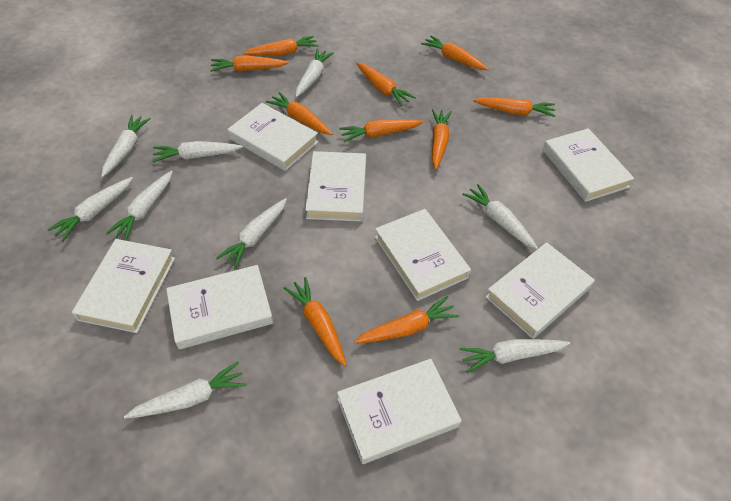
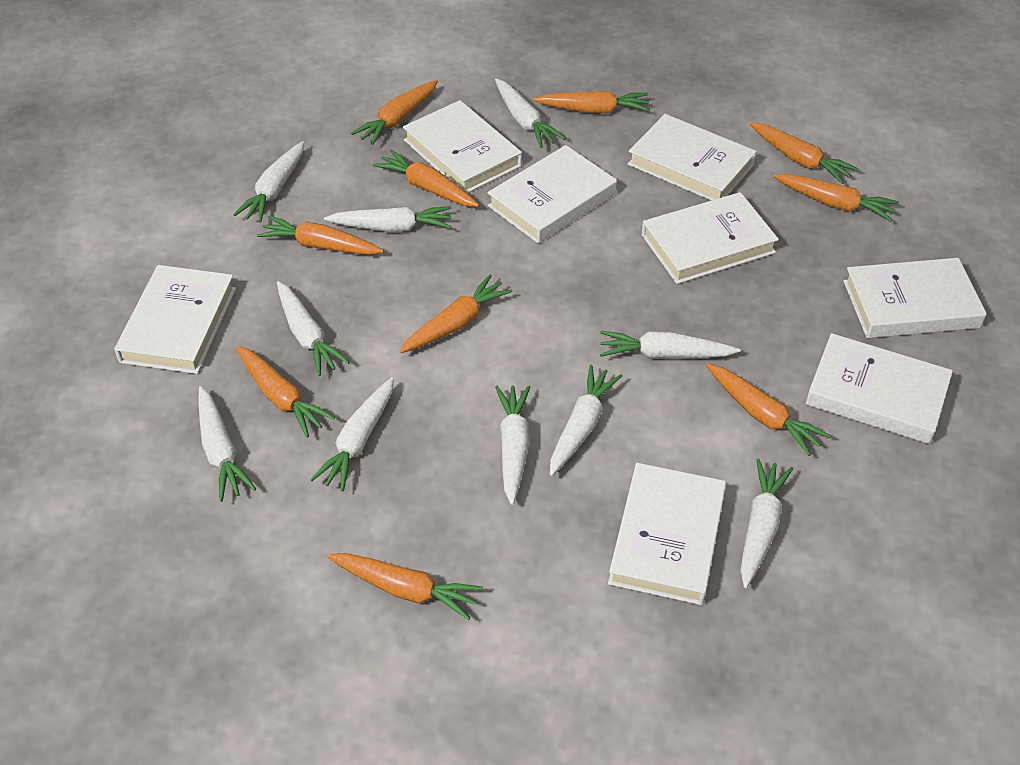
white carrot: [47,177,133,241] [101,115,151,177] [106,171,173,241] [124,362,246,419] [152,141,243,162] [216,198,287,269] [296,49,334,97] [459,339,570,373] [462,184,538,249] = 9 -> [198,386,256,502] [233,141,304,223] [277,281,350,376] [310,377,394,491] [324,206,451,232] [495,78,565,148] [495,385,530,505] [550,365,622,476] [600,331,740,358] [740,459,793,588] = 10

